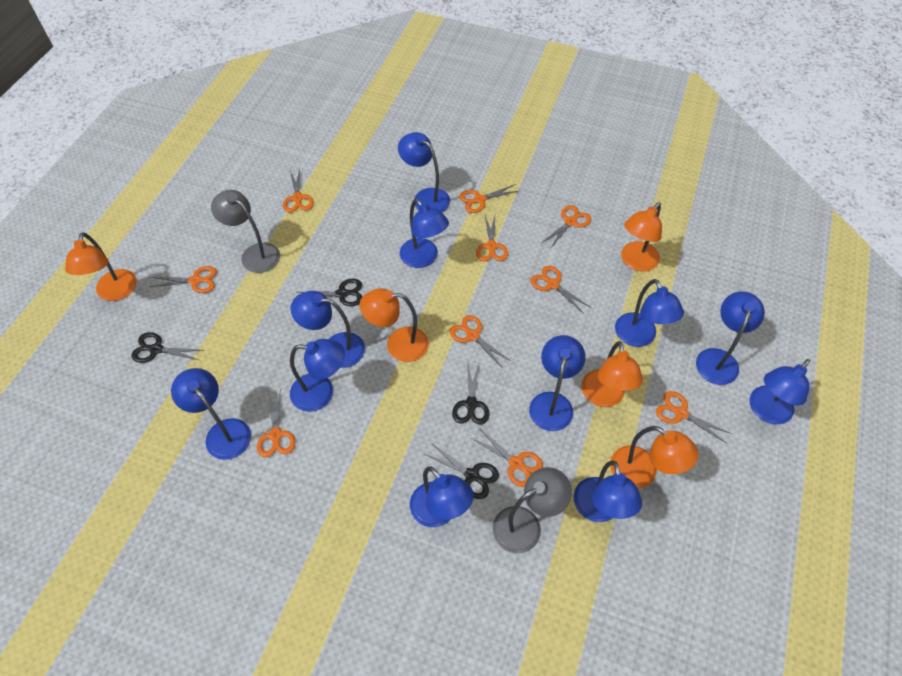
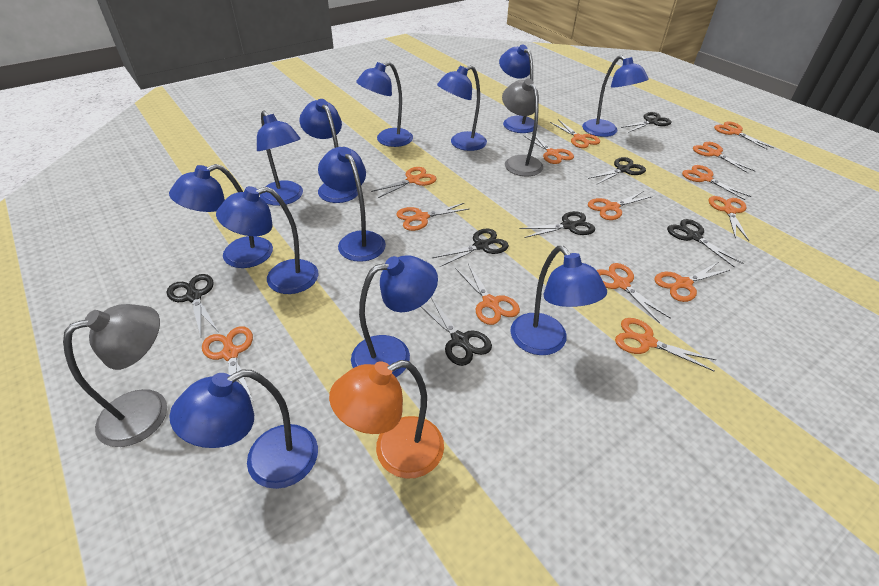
black scissors: [131,332,202,363] [297,279,362,306] [425,444,499,499] [452,361,490,425] = 4 -> [167,274,218,336] [421,297,492,366] [432,229,509,267] [520,211,595,238] [588,157,646,185] [621,112,671,133] [667,219,743,268] = 7
blue lamp: [171,368,251,460] [290,291,365,368] [290,339,345,412] [398,132,450,212] [400,199,449,268] [410,466,474,527] [529,335,586,431] [574,460,642,522] [615,279,684,347] [696,291,765,385] [749,359,810,425] = 11 -> [169,164,273,268] [169,370,318,489] [216,186,319,294] [257,110,303,206] [299,99,358,203] [318,147,386,262] [351,255,438,377] [356,61,413,147] [437,65,487,151] [499,44,538,133] [510,246,607,355] [582,55,649,137] = 12
orange lamp: [65,232,137,301] [360,288,429,362] [582,341,643,407] [611,426,699,489] [621,202,662,271] = 5 -> [329,360,444,479] = 1
orange scissors: [150,266,217,293] [257,389,295,457] [283,169,314,213] [450,315,511,367] [459,184,518,213] [472,428,543,487] [476,215,508,261] [531,266,590,314] [542,205,592,249] [656,391,732,443] = 10 -> [202,326,253,401] [371,167,437,198] [396,203,469,231] [455,264,520,325] [524,133,574,164] [550,119,600,148] [588,191,653,220] [597,263,671,323] [615,318,716,371] [654,262,730,302] [682,165,751,200] [693,142,755,174] [709,196,749,241] [714,121,773,150] = 14

